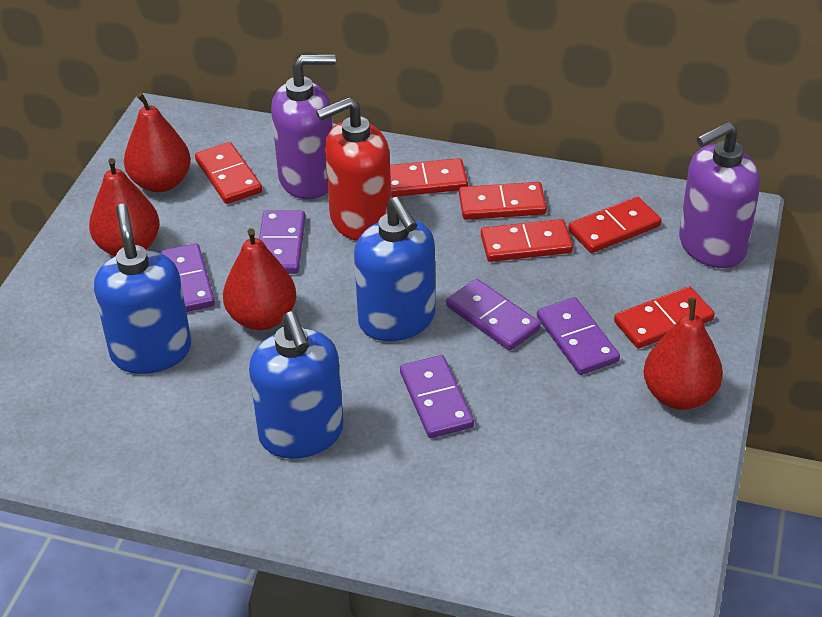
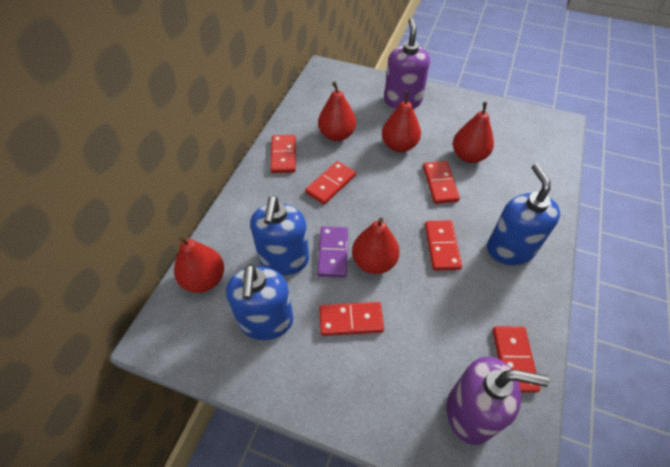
purple domino: [158,244,215,312] [259,210,305,274] [400,355,474,438] [446,279,541,351] [537,297,620,375] = 5 -> [317,226,348,278] = 1
red pear: [89,158,160,256] [124,92,191,192] [223,228,296,330] [643,298,723,410] = 4 -> [174,237,224,293] [318,81,356,141] [352,218,400,274] [382,91,421,152] [453,102,494,163] = 5
red soap dispenser: [316,97,391,241] = 1 -> none = 0

